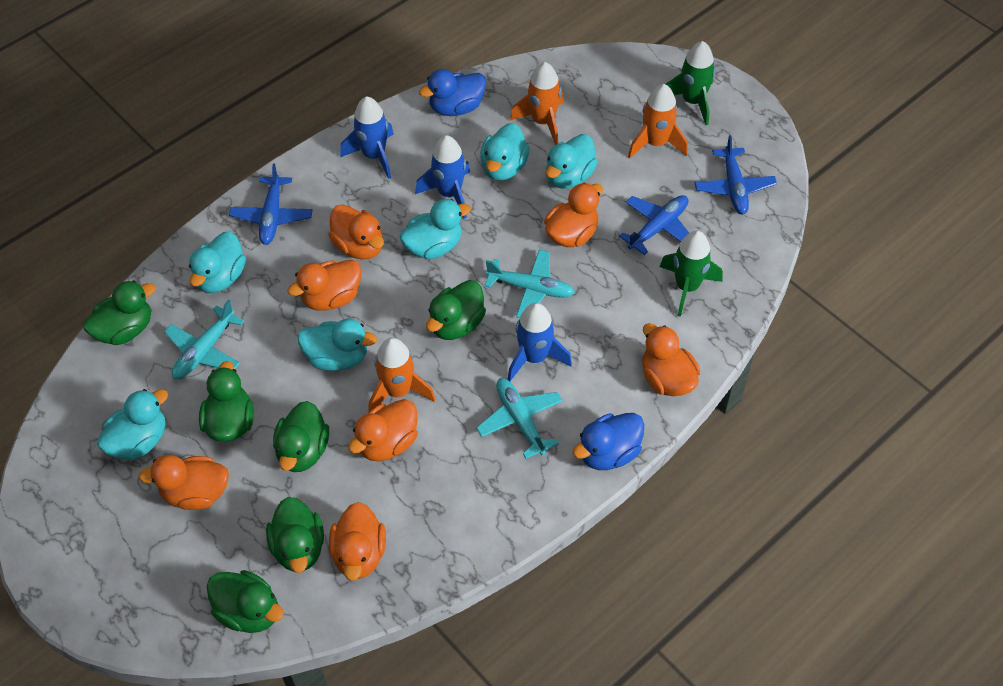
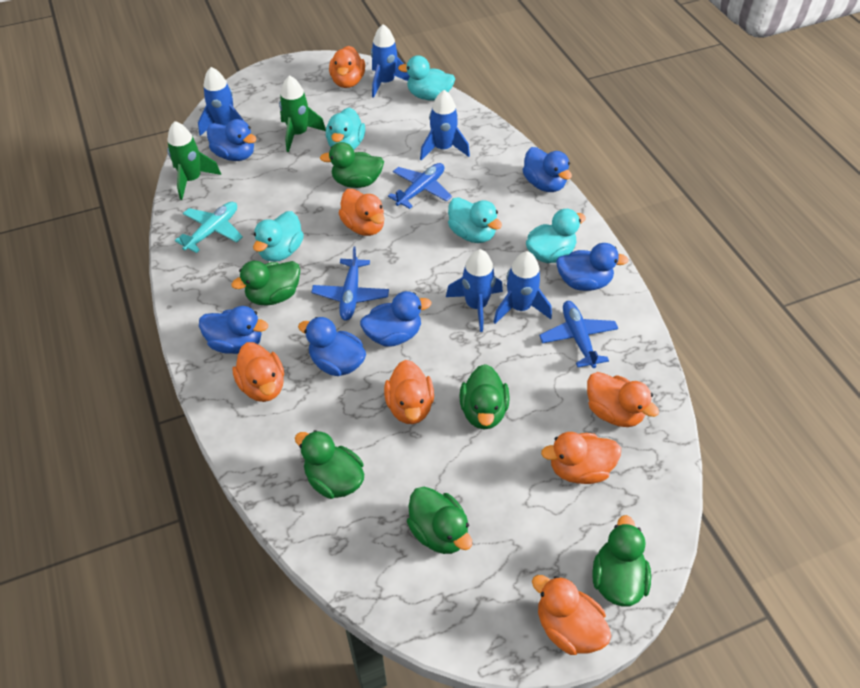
blue duck: [419,69,486,116] [572,413,645,470] = 2 -> [199,306,268,354] [207,119,256,161] [298,317,366,376] [360,291,431,347] [523,147,572,192] [556,243,629,291] = 6
blue rocket: [340,96,394,179] [415,135,470,219] [507,303,572,382] = 3 -> [198,67,244,136] [371,24,410,98] [420,90,470,161] [446,249,503,332] [493,251,552,324] = 5
orange rocket: [368,338,435,413] [510,62,564,145] [628,84,688,159] = 3 -> none = 0
turquoise duck: [97,389,168,460] [189,231,246,293] [298,319,377,371] [400,199,471,259] [480,123,530,181] [546,134,598,189] = 6 -> [253,211,304,262] [326,108,365,150] [398,55,455,100] [448,197,502,243] [526,209,586,263] = 5
turquoise plane: [164,300,244,379] [476,378,563,459] [485,250,575,318] = 3 -> [175,202,243,253] = 1

